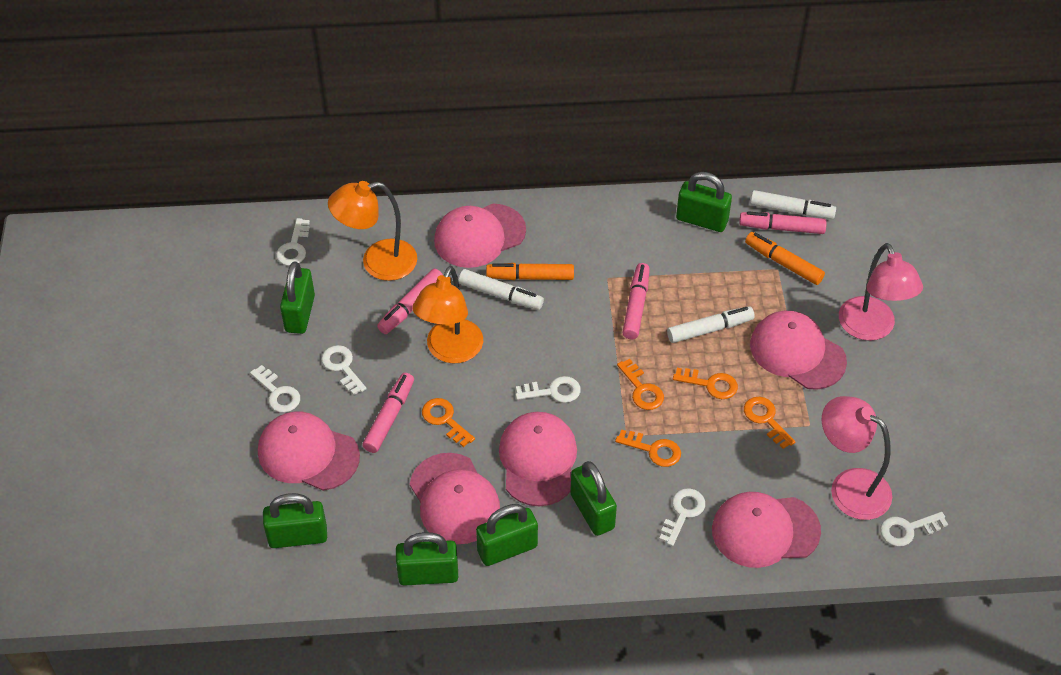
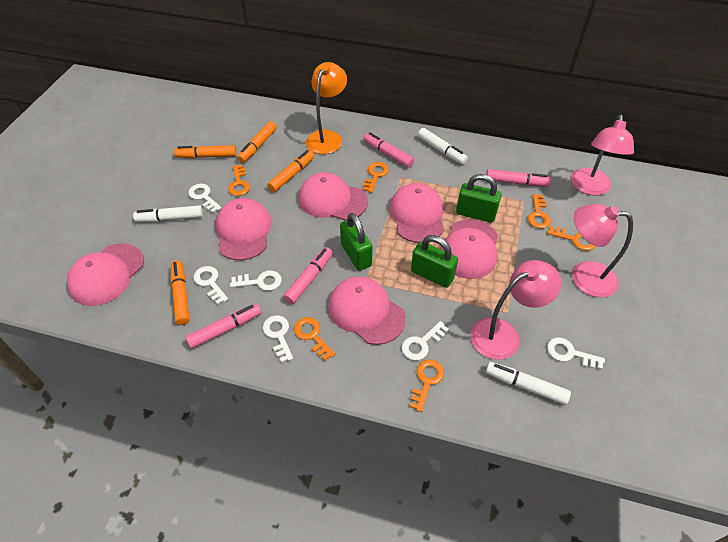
green padlock: [263,493,327,548] [280,262,315,334] [396,532,458,586] [476,504,538,566] [570,461,617,536] [676,172,732,232] = 6 -> [340,213,373,271] [411,235,458,288] [456,174,502,223] = 3
orange key: [422,398,475,447] [615,430,681,467] [617,359,664,410] [673,368,738,399] [744,397,795,449] = 5 -> [228,165,250,196] [294,317,335,361] [363,162,389,193] [410,359,444,412] [528,194,551,229] [547,226,596,251] = 6
orange lamp: [328,181,417,281] [412,266,483,363] = 2 -> [306,62,347,154] = 1
orange marker: [486,263,574,280] [745,232,825,285] = 2 -> [171,261,189,325] [174,145,236,158] [237,121,277,163] [267,150,314,192] = 4
pink lamp: [821,396,892,520] [839,243,923,341] = 2 -> [470,260,561,360] [571,115,634,196] [572,204,633,297] = 3

